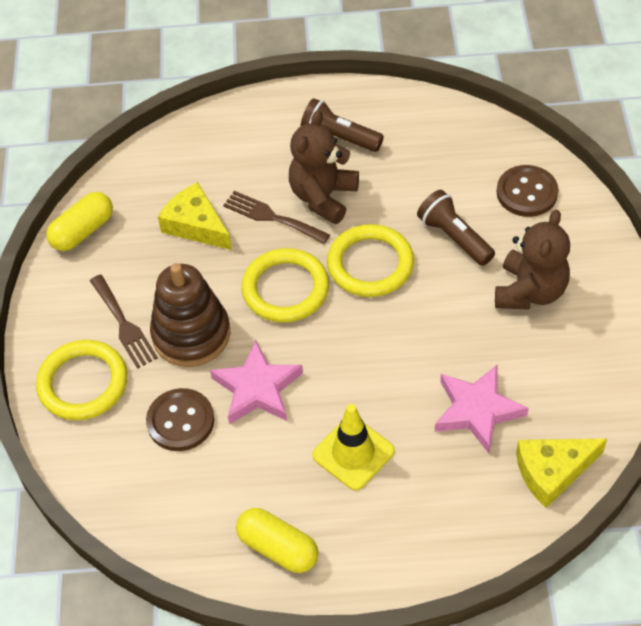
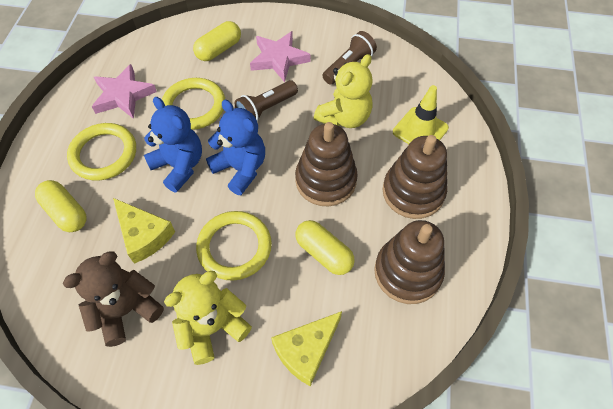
blue teddy bear: none = 0 -> [144,97,202,193] [206,100,265,195] = 2
brown button: [146,388,214,451] [497,165,558,217] = 2 -> none = 0
brown fork: [90,274,158,369] [223,191,330,244] = 2 -> none = 0
brown stacking toy: [150,263,231,367] = 1 -> [295,122,358,206] [374,220,445,304] [383,135,447,219] = 3
brown teddy bear: [289,110,359,224] [495,210,570,310] = 2 -> [63,252,164,347] = 1
yellow capsule: [46,192,113,251] [236,508,318,573] = 2 -> [35,180,87,232] [193,21,241,61] [295,220,355,275] = 3
yellow teddy bear: none = 0 -> [164,271,252,365] [314,54,373,128] = 2

